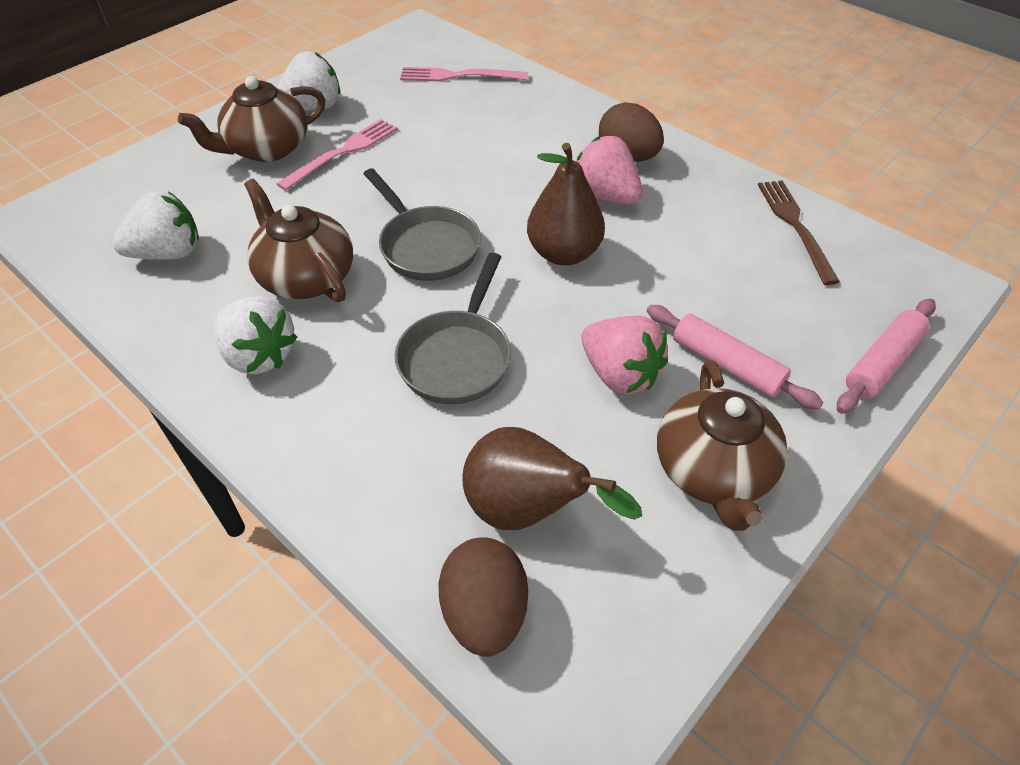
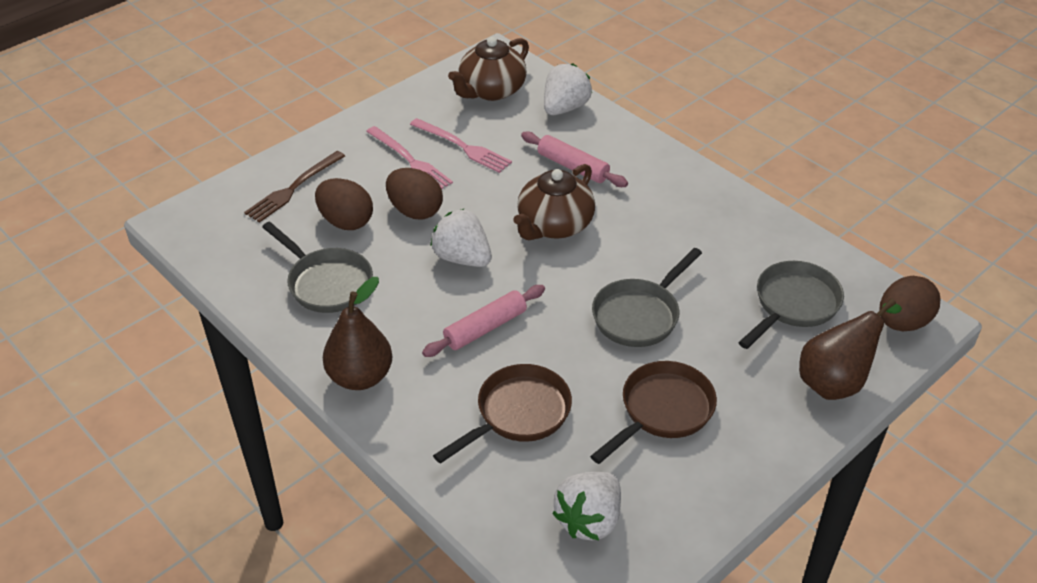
brown egg: [438,537,528,657] [599,102,664,162] = 2 -> [315,178,373,230] [386,168,443,219] [879,276,941,331] = 3
brown pan: none = 0 -> [433,364,572,464] [590,361,717,464] = 2
brown teapot: [178,76,325,162] [244,179,353,302] [657,360,788,531] = 3 -> [448,37,529,101] [513,164,595,240] = 2
grey pan: [364,168,481,281] [395,253,511,404] = 2 -> [262,222,373,313] [592,248,702,347] [738,261,844,349] = 3
pink strawberry: [576,136,642,205] [581,315,668,394] = 2 -> none = 0

